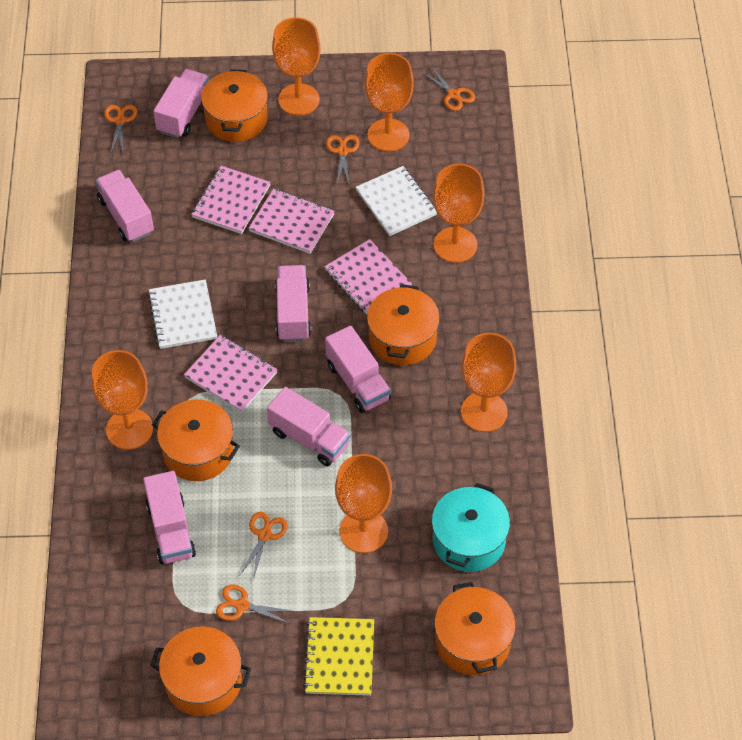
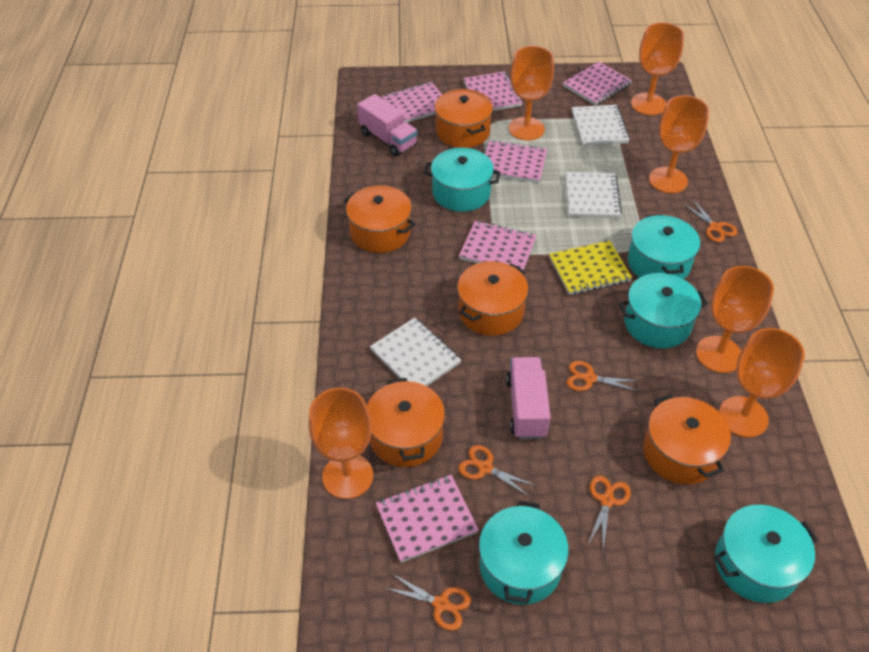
pink notebook: [184,335,278,413] [191,166,271,234] [248,189,335,254] [324,239,412,314] = 4 -> [376,475,479,563] [382,82,442,122] [459,221,537,270] [463,71,523,111] [485,140,547,183] [563,62,632,105] = 6
pink truck: [95,170,154,242] [143,471,196,564] [153,69,209,138] [267,387,351,466] [275,265,311,342] [325,326,391,413] = 6 -> [357,94,418,156] [506,357,551,439] = 2
turquoise pot: [432,483,510,572] = 1 -> [424,148,501,212] [479,501,569,605] [619,273,708,349] [628,214,700,279] [714,504,818,603] = 5
white notebook: [148,279,217,349] [356,166,437,236] = 2 -> [370,318,461,386] [566,172,622,218] [572,105,630,146] = 3

